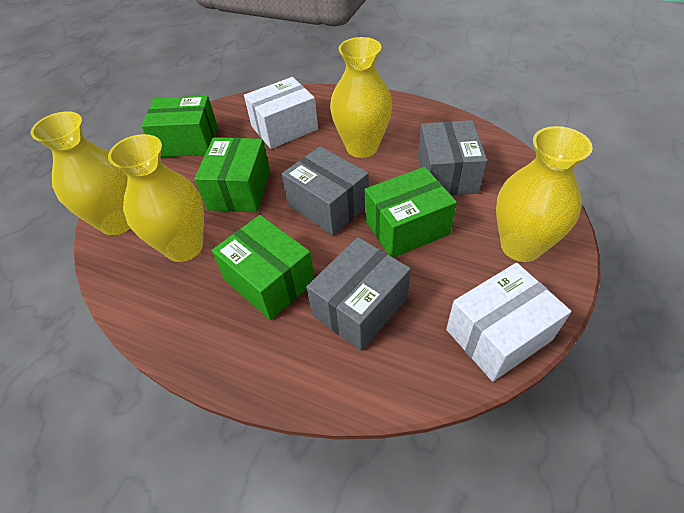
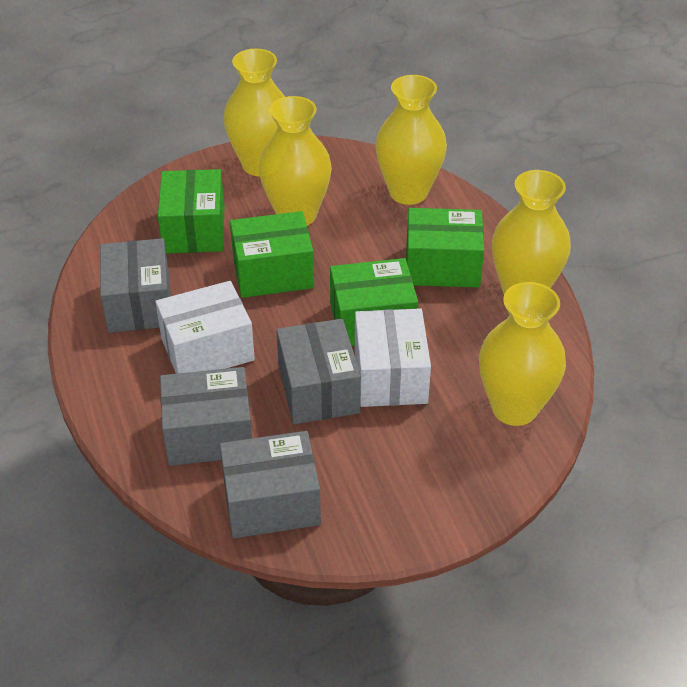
grey box: [282,146,369,235] [306,237,411,351] [418,120,487,196] = 3 -> [100,238,171,333] [160,367,252,466] [220,431,321,538] [276,319,361,424] = 4
yellow vase: [31,112,130,235] [108,134,204,262] [330,37,393,158] [496,126,593,262] = 4 -> [224,49,285,176] [259,96,332,226] [375,75,447,205] [479,282,566,426] [492,170,571,294] = 5

